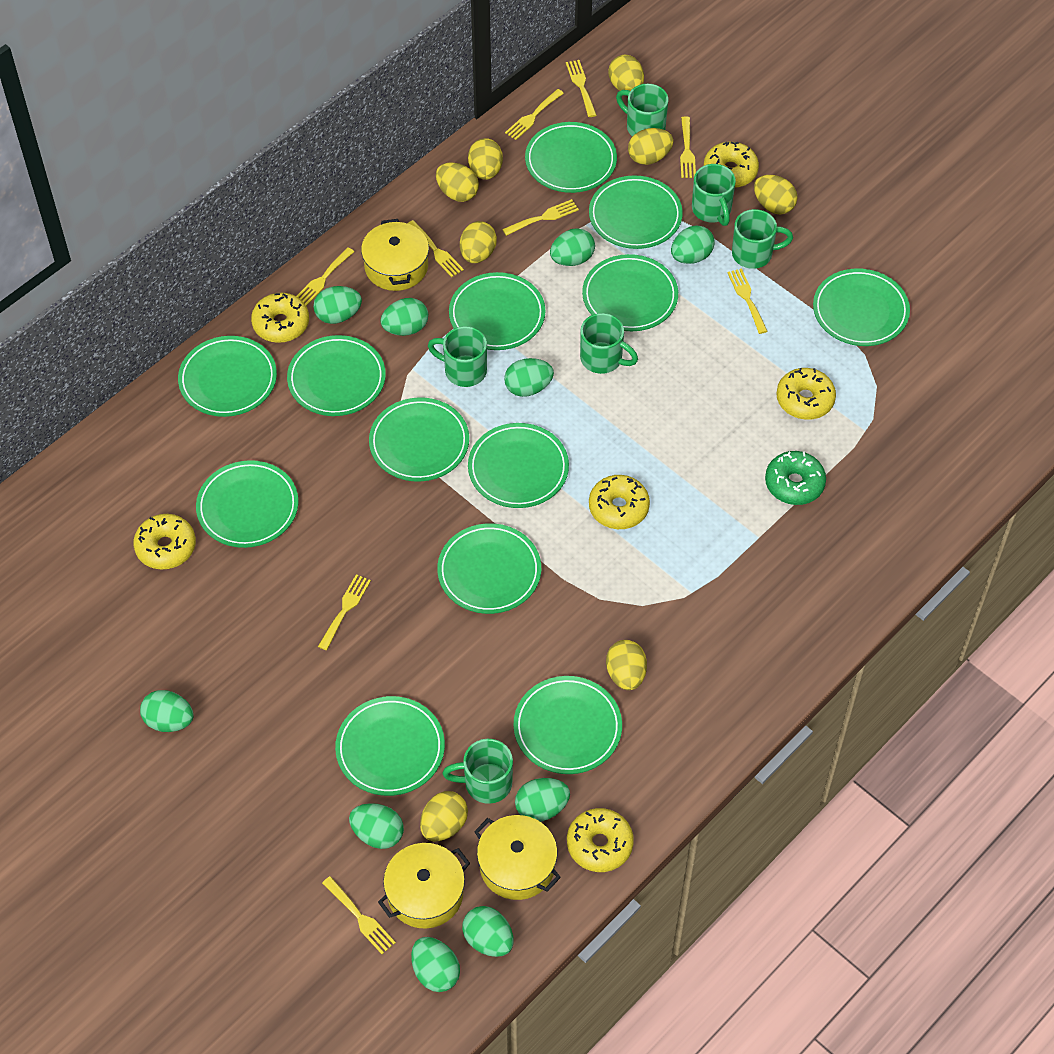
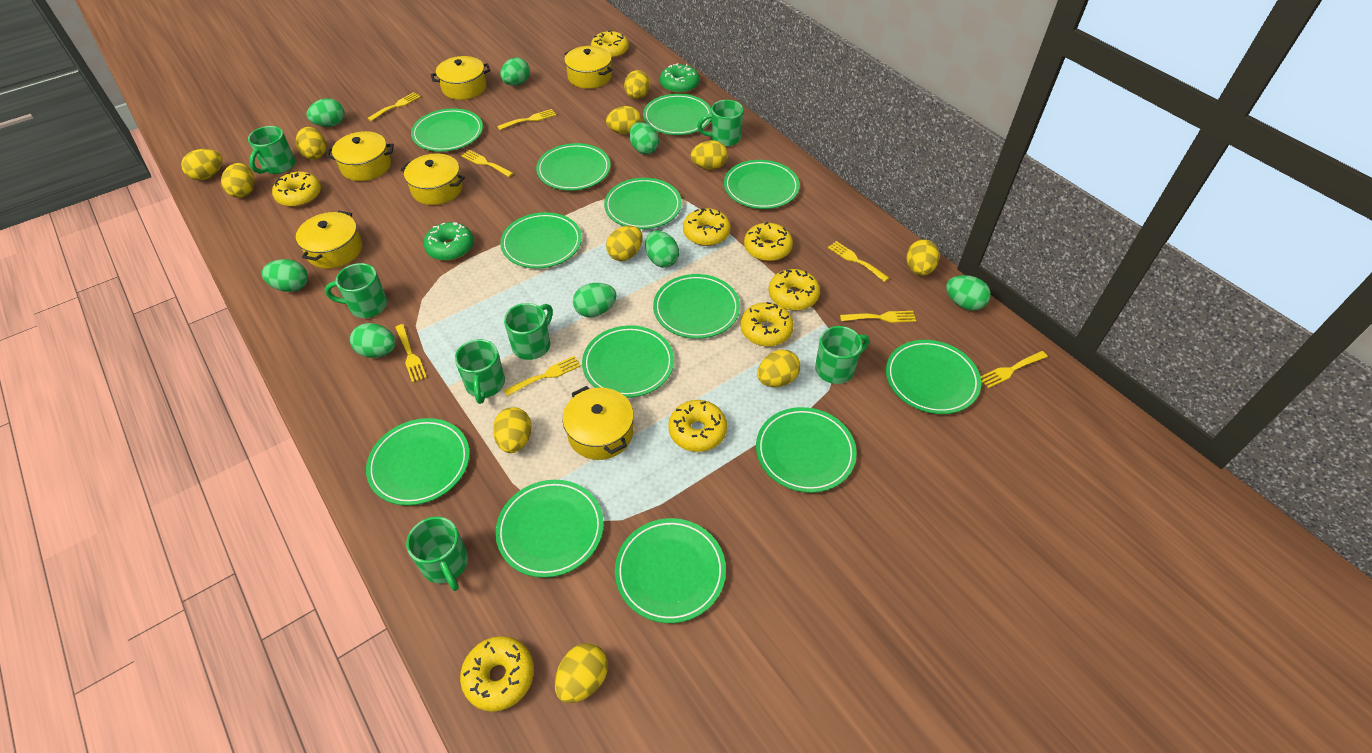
green donut: [765,451,826,505] = 1 -> [424,222,474,261] [660,63,699,94] = 2
green egg: [140,690,194,732] [313,286,362,324] [349,803,404,849] [381,298,428,336] [411,937,460,992] [462,906,514,957] [504,358,554,397] [515,778,570,822] [550,228,595,266] [671,226,715,264] = 10 -> [261,259,308,292] [307,98,345,127] [350,323,396,358] [500,57,530,86] [573,283,617,317] [629,122,659,154] [645,231,679,267] [946,275,991,311] = 8
green mug: [428,326,487,387] [442,739,513,804] [580,313,638,374] [616,84,668,137] [692,164,736,226] [732,209,793,269] = 6 -> [248,126,295,174] [325,263,387,318] [406,517,468,591] [455,339,505,404] [504,303,553,360] [697,100,743,146] [815,326,870,384] = 7
yellow donut: [133,514,196,570] [251,293,309,343] [567,808,634,872] [589,475,650,529] [704,142,759,188] [776,368,836,420] = 6 -> [272,172,321,207] [460,636,534,712] [591,30,629,59] [668,400,727,452] [683,208,731,246] [740,302,794,346] [744,222,793,261] [769,269,820,311] = 8
yellow egg: [420,791,468,841] [436,163,479,202] [460,221,497,263] [468,138,503,180] [606,640,647,690] [608,55,644,91] [628,128,673,165] [754,175,797,214] = 8 -> [181,149,223,180] [221,163,255,198] [296,127,326,160] [493,407,532,453] [555,643,608,703] [606,106,642,134] [606,226,643,261] [624,70,650,99] [691,140,728,170] [757,350,800,387] [907,239,939,276] = 11
yellow fork: [296,247,354,306] [318,574,371,650] [322,876,396,954] [407,220,464,277] [502,199,579,236] [505,89,564,140] [566,60,596,117] [680,116,696,178] [727,268,767,334] = 9 -> [368,92,421,121] [395,324,427,383] [461,150,513,177] [497,109,556,130] [504,356,581,396] [828,241,889,282] [840,311,916,323] [980,351,1048,388] = 8
yellow pot: [361,219,429,291] [378,843,470,929] [474,815,561,900] = 3 -> [296,211,362,269] [327,131,394,181] [401,153,465,205] [431,56,490,100] [563,386,634,460] [564,46,613,89] = 6

